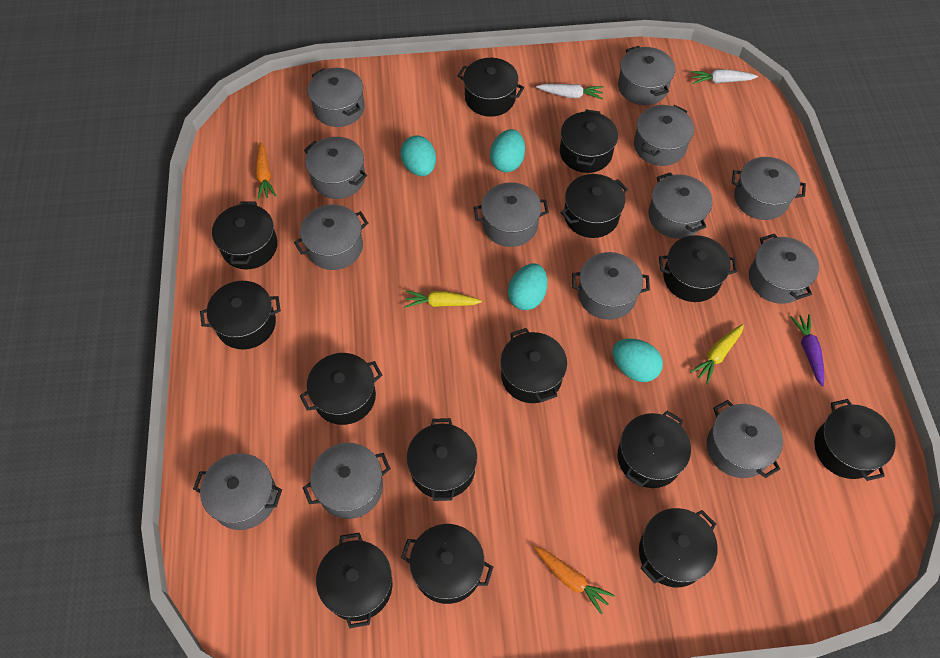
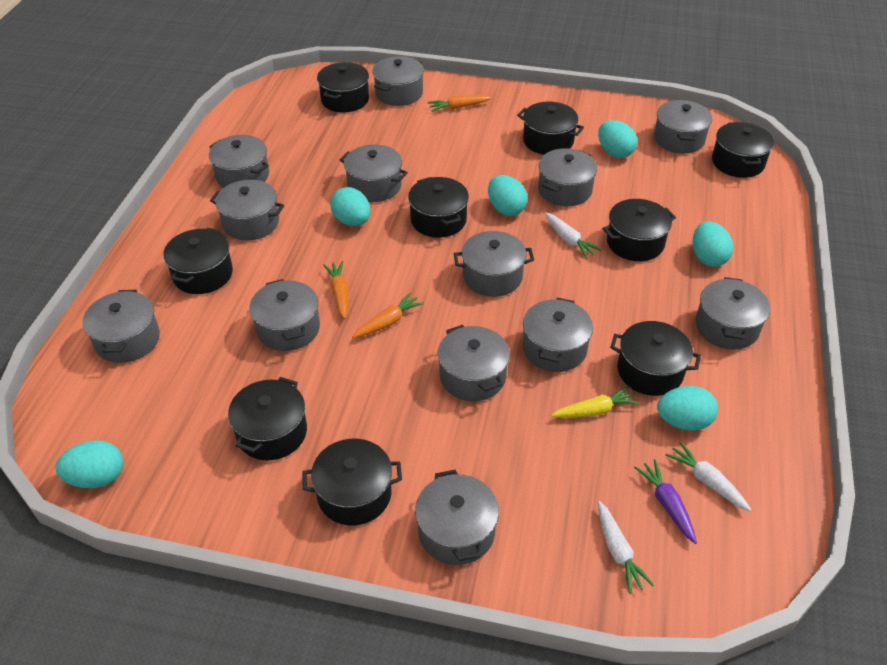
black pot: [200,281,281,350] [212,202,278,270] [300,353,382,425] [316,533,392,628] [401,524,493,604] [407,418,477,501] [457,58,524,117] [500,328,567,403] [560,109,618,173] [561,174,628,238] [618,411,691,488] [639,508,718,588] [659,235,737,302] [814,399,896,481] = 14 -> [164,228,233,294] [228,377,307,461] [302,439,402,526] [317,62,369,113] [408,177,469,238] [517,102,584,155] [603,199,676,261] [610,321,701,396] [712,122,774,178] = 9
orange carrot: [255,142,276,200] [534,546,615,614] = 2 -> [323,261,349,319] [352,292,424,338] [428,95,492,112] = 3
turquoise egg: [400,135,436,176] [490,129,525,172] [508,263,547,310] [613,339,663,382] = 4 -> [56,440,123,488] [330,187,370,226] [488,175,528,216] [598,120,637,158] [657,386,718,431] [693,221,733,267] = 6
white carrot: [536,84,603,99] [691,69,758,84] = 2 -> [545,213,601,258] [598,501,654,594] [665,441,751,511] = 3
yellow carrot: [404,291,482,308] [690,324,744,384] = 2 -> [551,386,640,418] = 1

